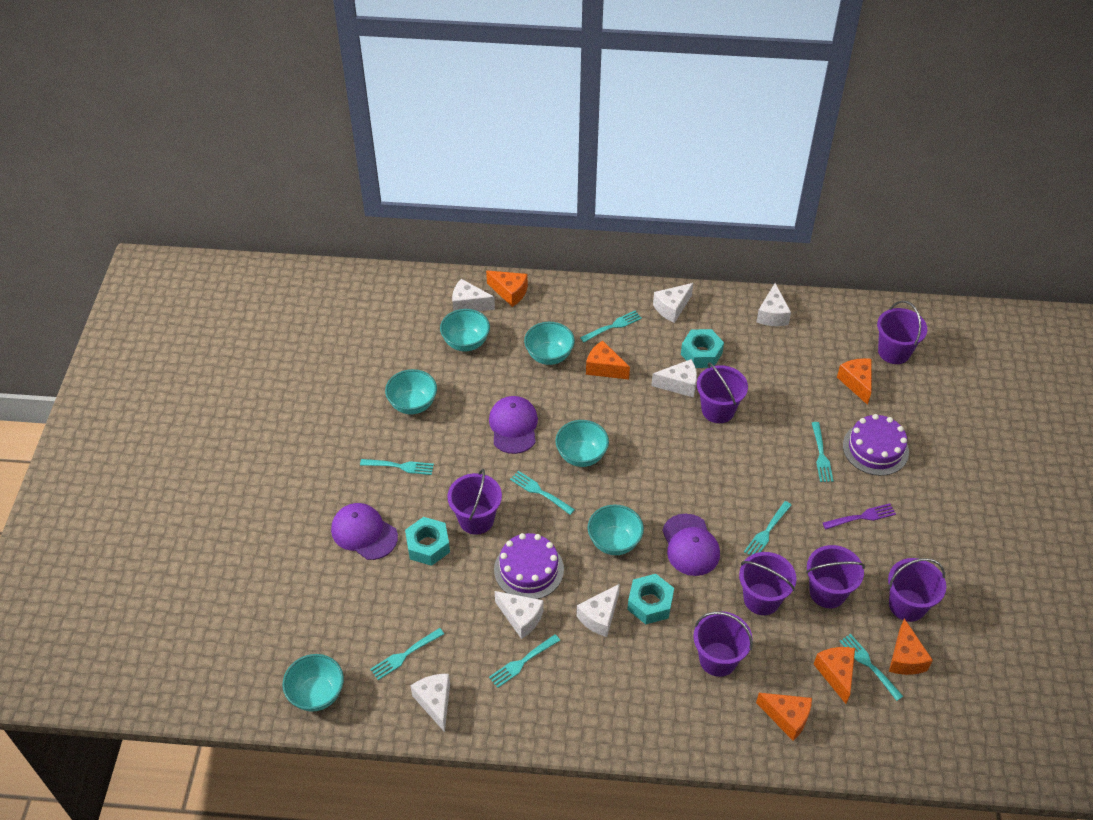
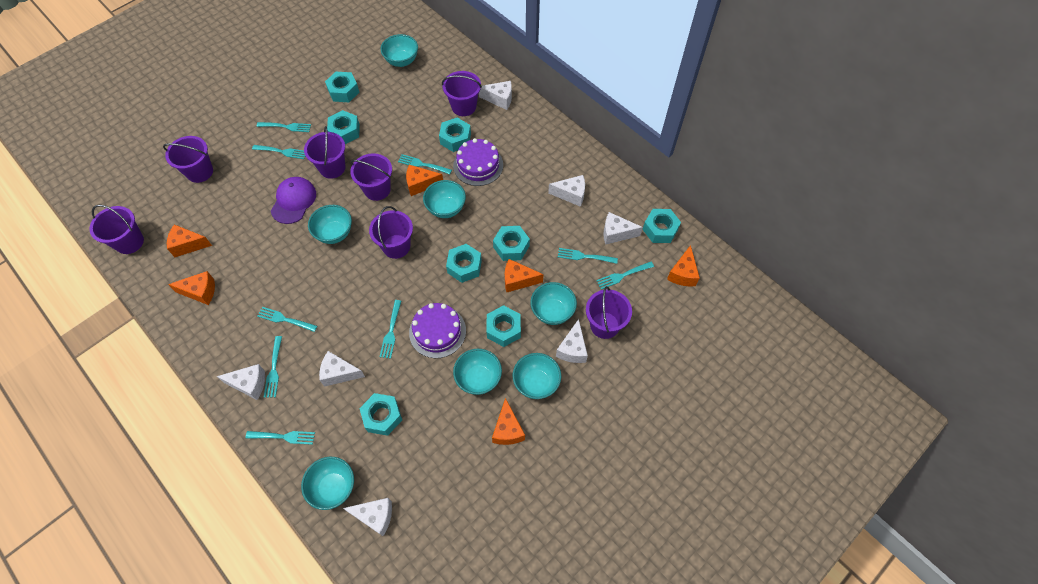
purple cap: [331,503,398,560] [489,396,538,454] [662,514,720,576] = 3 -> [271,177,316,224] = 1
purple fork: [823,503,896,529] = 1 -> none = 0
turquoise bowl: [282,654,344,712] [385,369,437,415] [440,309,490,351] [524,322,575,365] [556,420,609,467] [588,504,644,555] = 6 -> [301,457,354,510] [308,205,352,244] [380,34,418,67] [423,180,466,218] [453,349,502,395] [513,353,561,399] [530,282,577,325] = 7
turquoise fork: [360,459,434,475] [370,628,444,680] [489,634,560,688] [510,471,575,515] [580,311,642,342] [744,501,792,555] [812,422,833,482] [839,634,903,701] = 8 -> [246,431,315,445] [252,145,305,159] [257,122,311,132] [257,307,317,332] [264,336,282,398] [380,300,401,359] [398,154,452,174] [558,248,618,264] [596,261,654,289] = 9
turquoise nut: [405,517,450,566] [627,574,674,624] [681,329,724,368] = 3 -> [325,72,359,102] [327,110,360,144] [359,393,402,436] [439,118,471,152] [446,244,482,283] [486,305,521,347] [493,226,530,261] [643,209,681,243] = 8

